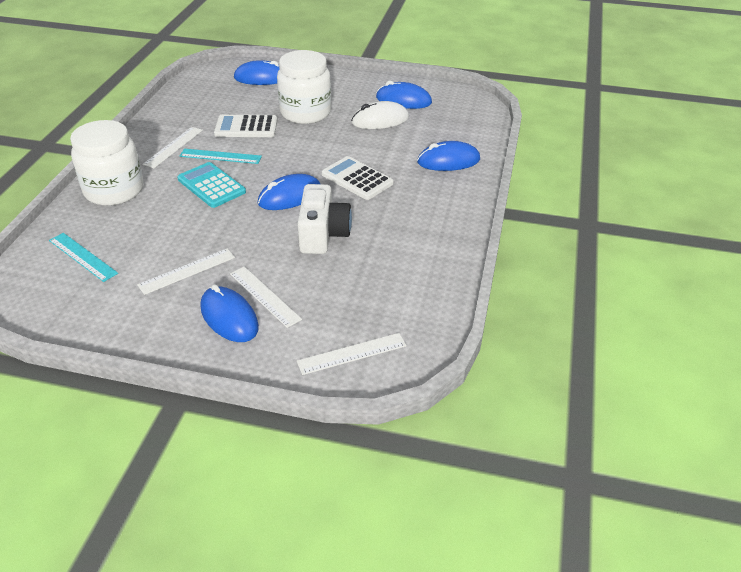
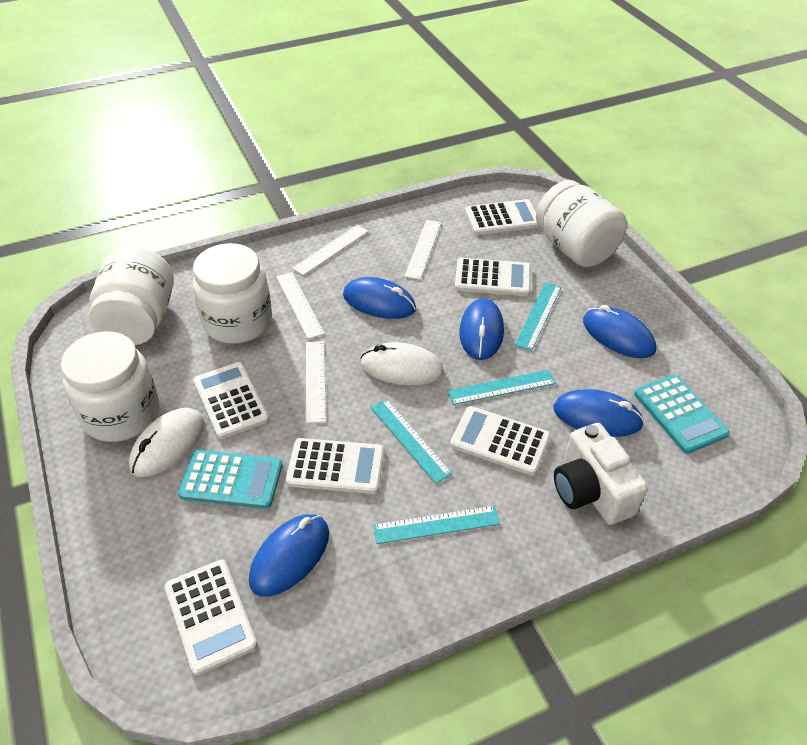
turquoise calculator: [177,162,246,208] = 1 -> [178,450,283,509] [634,374,730,454] = 2
turquoise ruler: [49,233,118,282] [180,149,262,164] = 2 -> [371,399,452,484] [373,506,500,544] [447,370,556,405] [514,282,561,351] = 4
white calculator: [214,115,278,137] [322,156,394,200] = 2 -> [164,560,257,676] [193,362,269,439] [286,438,384,494] [450,406,551,476] [455,258,531,296] [465,199,539,235] = 6
white jar: [70,120,143,206] [277,50,331,124] = 2 -> [61,331,159,442] [89,246,174,345] [193,243,272,344] [536,180,627,267] = 4
white mouse: [351,101,409,129] = 1 -> [129,408,204,477] [361,342,444,385] = 2

